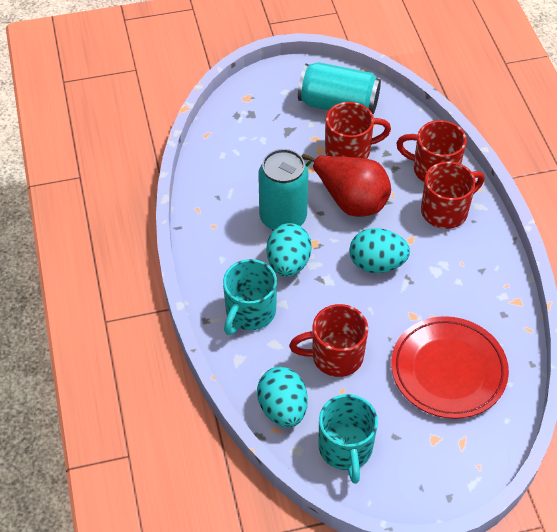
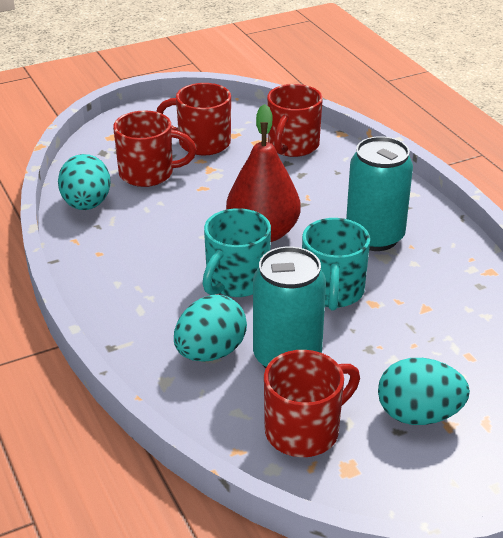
red plate: [391,316,509,419] = 1 -> none = 0

